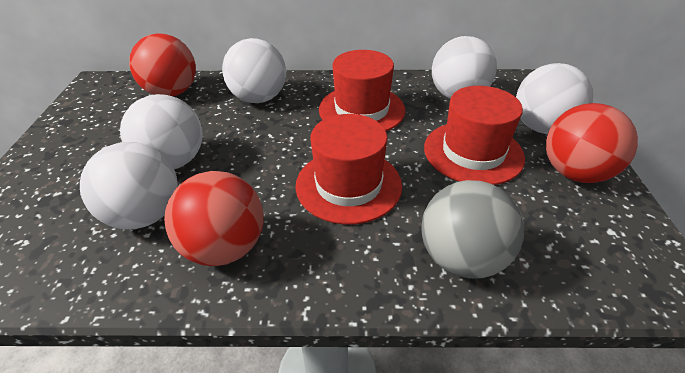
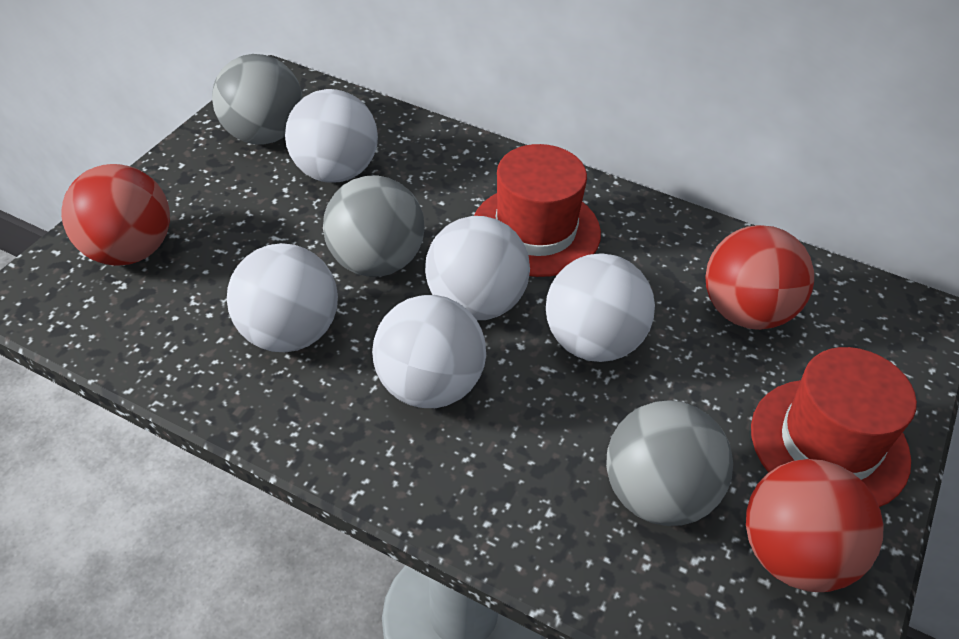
grey ball: [421,180,524,279] = 1 -> [212,54,303,145] [323,175,425,277] [606,400,733,526] = 3
red hat: [296,114,402,225] [319,50,405,131] [424,86,525,185] = 3 -> [474,144,601,277] [751,347,917,507] = 2

